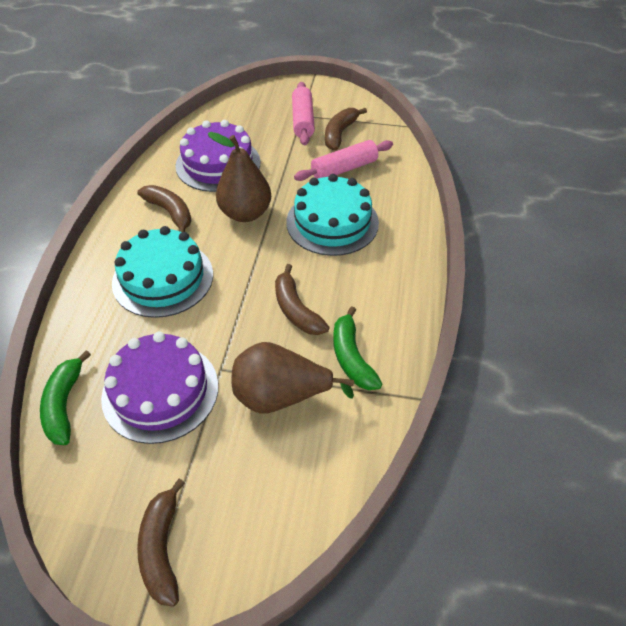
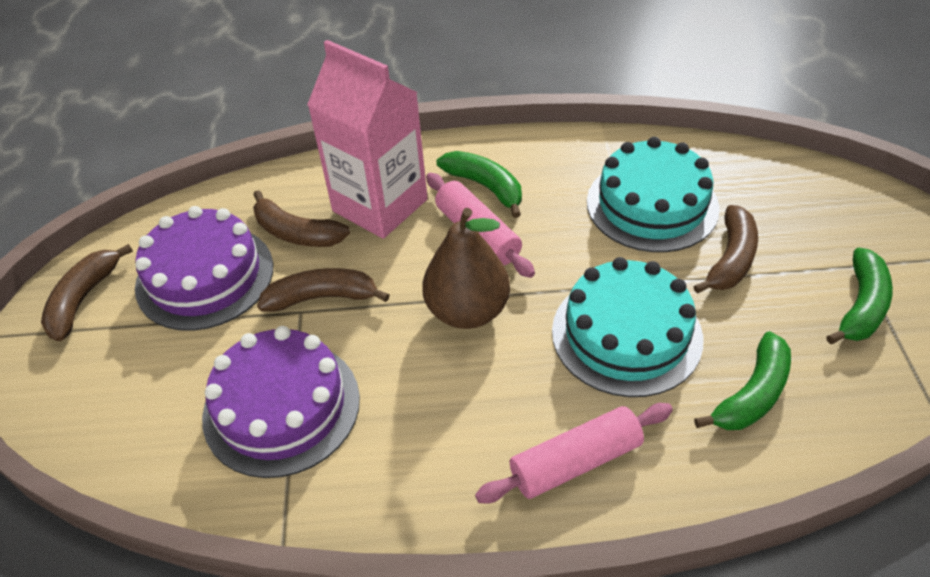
brown pear: [208,132,271,222] [231,342,354,413] = 2 -> [422,208,510,329] = 1
green banana: [40,350,91,445] [333,306,382,390] = 2 -> [437,151,522,218] [694,331,791,430] [826,248,893,344] = 3
pink carton: none = 0 -> [307,40,428,239] = 1

